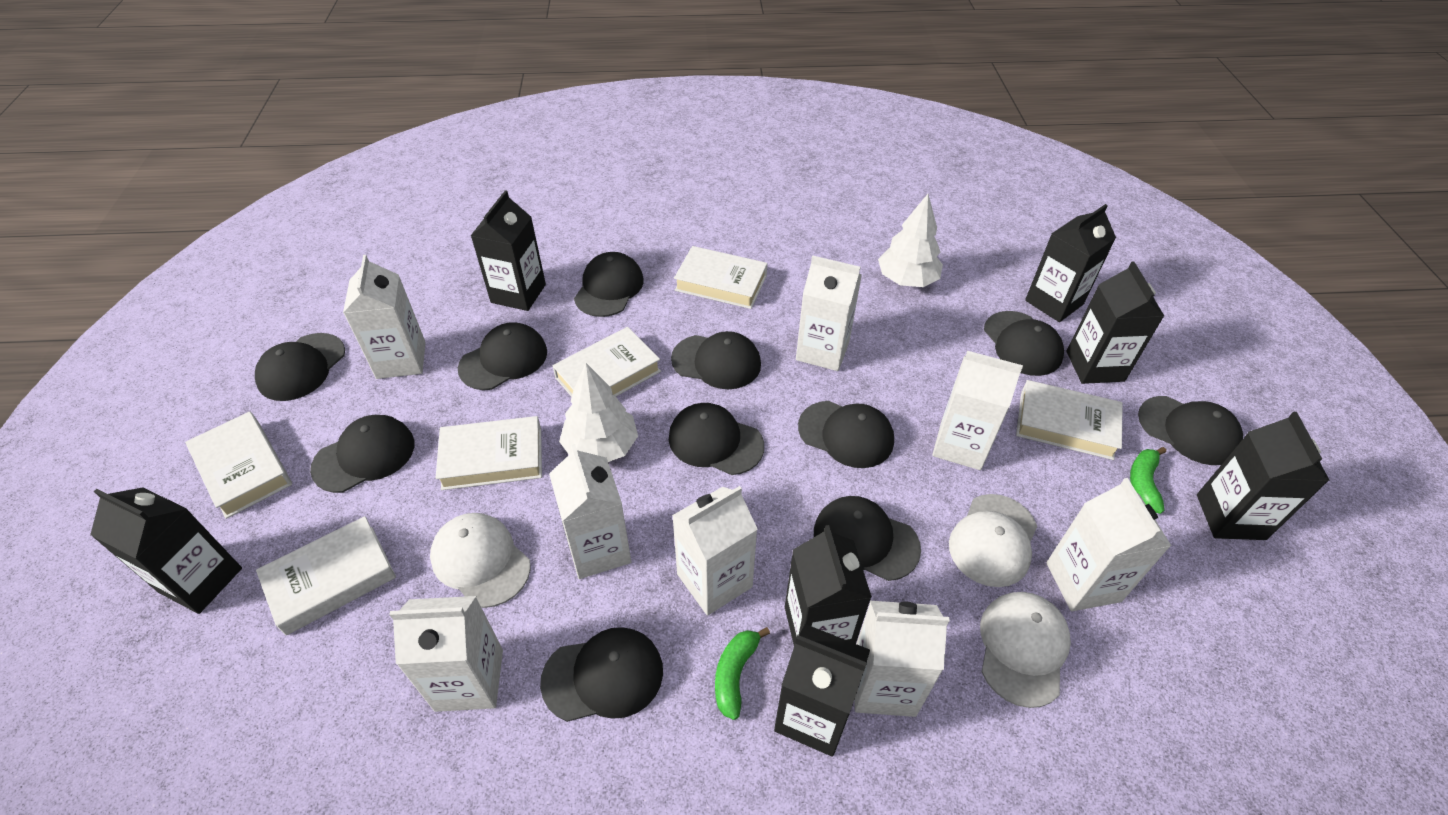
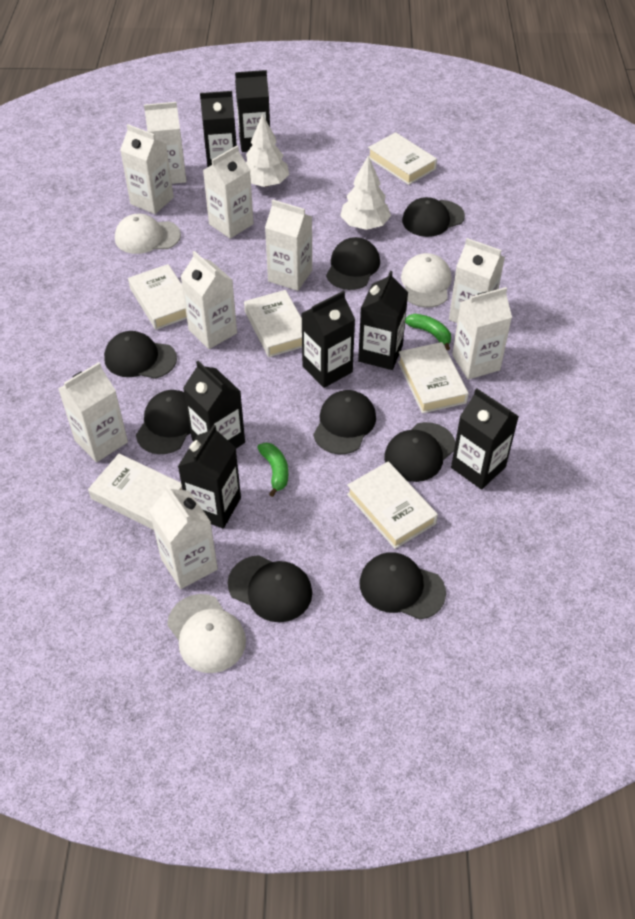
black cap: [255,333,345,401] [310,415,414,493] [458,322,547,390] [540,627,663,722] [574,252,644,317] [669,403,764,475] [671,331,761,389] [798,401,894,468] [814,496,921,581] [984,311,1064,376] [1138,396,1243,465] = 11 -> [104,331,177,379] [136,390,191,454] [228,555,312,622] [313,390,376,454] [326,237,380,290] [360,552,446,620] [384,422,455,482] [402,197,465,237] = 8
white carton: [343,255,426,379] [389,596,503,712] [549,444,631,579] [672,486,758,616] [796,256,862,371] [854,601,950,717] [932,351,1023,470] [1046,478,1171,611] = 8 -> [59,362,128,462] [120,124,174,214] [144,102,187,184] [149,485,218,589] [180,251,237,349] [203,145,254,239] [265,199,312,291] [449,238,505,323] [452,287,512,380] = 9

